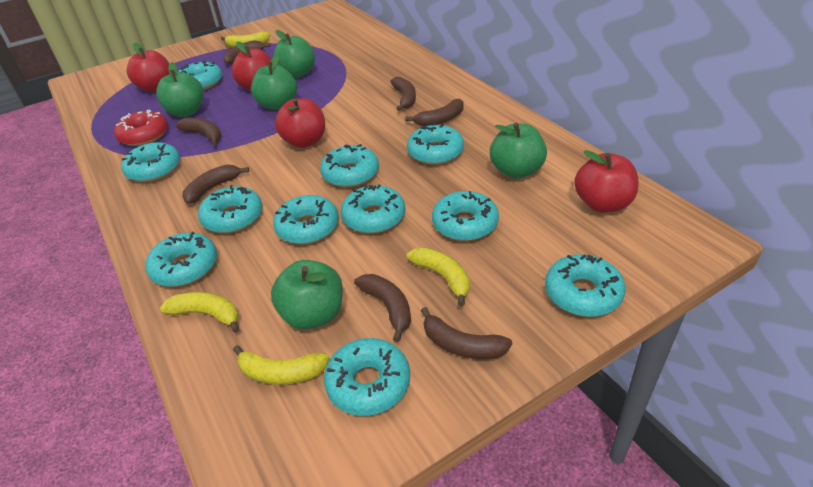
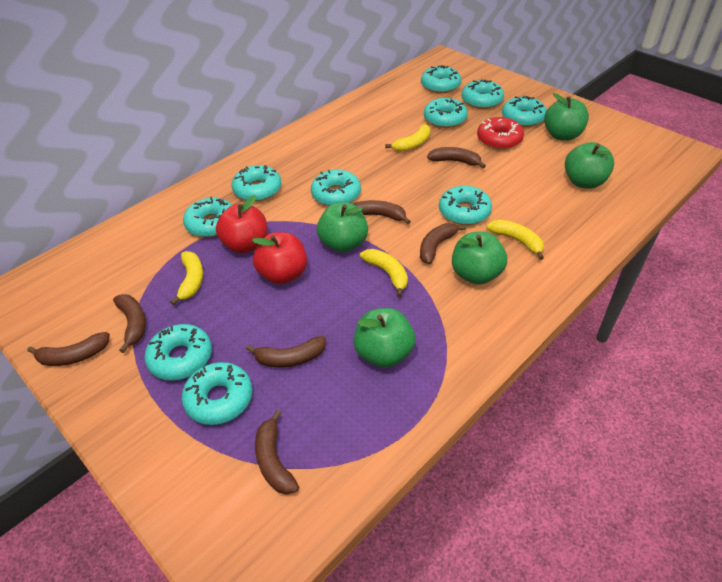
red apple: [127,43,170,92] [232,42,272,91] [275,98,325,148] [574,150,638,213] = 4 -> [216,195,267,253] [252,232,307,284] = 2
turquoise donut: [121,142,180,182] [145,232,217,287] [178,61,222,90] [198,185,263,233] [273,195,339,244] [320,144,379,187] [324,338,410,416] [341,184,405,234] [407,123,464,165] [432,191,499,241] [545,254,626,317] = 11 -> [144,324,212,381] [182,362,252,425] [183,196,232,237] [232,165,281,202] [311,169,361,206] [421,65,461,93] [424,98,468,128] [439,186,492,225] [461,79,504,109] [502,96,547,127] = 10

